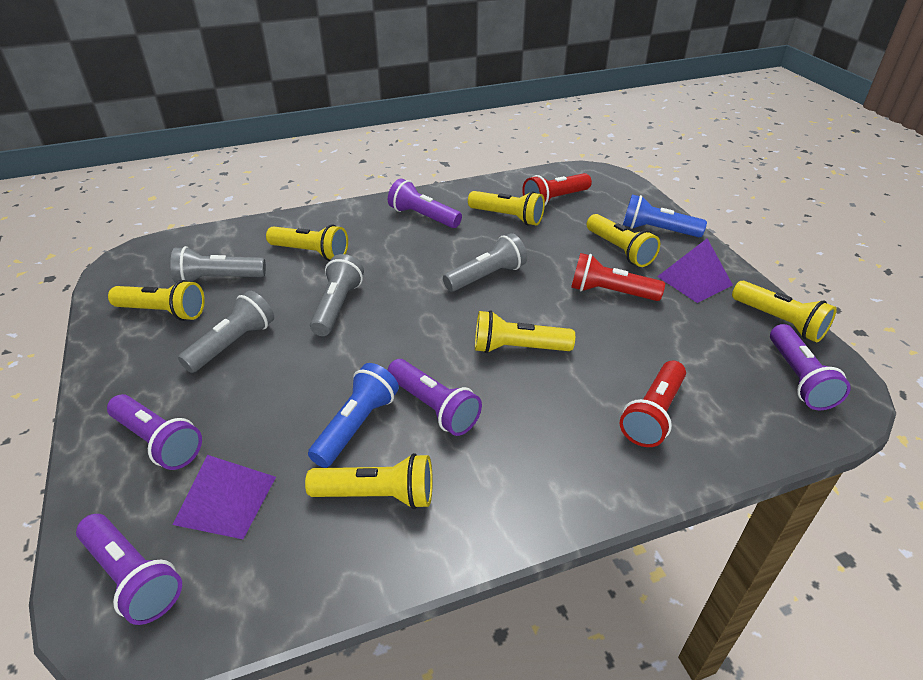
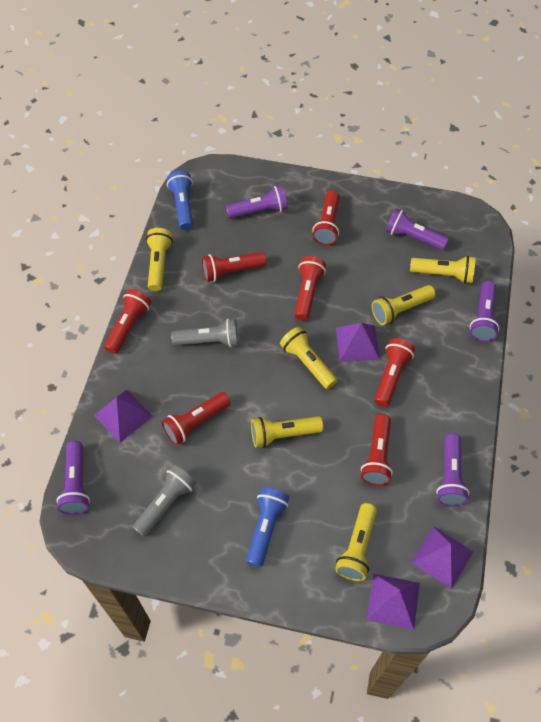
grey flashlight: [170,246,266,283] [178,290,274,373] [310,254,364,336] [443,233,527,292] = 4 -> [132,465,196,537] [171,318,239,347] = 2
purple pyramid: [173,455,276,539] [657,238,733,303] = 2 -> [94,390,153,443] [336,323,380,362] [367,573,420,630] [411,526,474,589] = 4
red flashlight: [522,173,592,205] [571,253,665,301] [620,361,686,447] = 3 -> [104,289,151,354] [161,392,230,445] [202,252,266,282] [294,256,326,321] [312,190,340,245] [361,414,393,486] [374,338,415,407] = 7
yellow flashlight: [108,280,205,321] [266,224,348,261] [305,453,433,509] [468,191,545,226] [475,310,575,353] [586,214,660,267] [732,281,837,342] = 7 -> [146,228,173,291] [251,416,323,448] [280,327,337,389] [335,503,377,581] [372,285,435,325] [410,256,475,284] = 6

